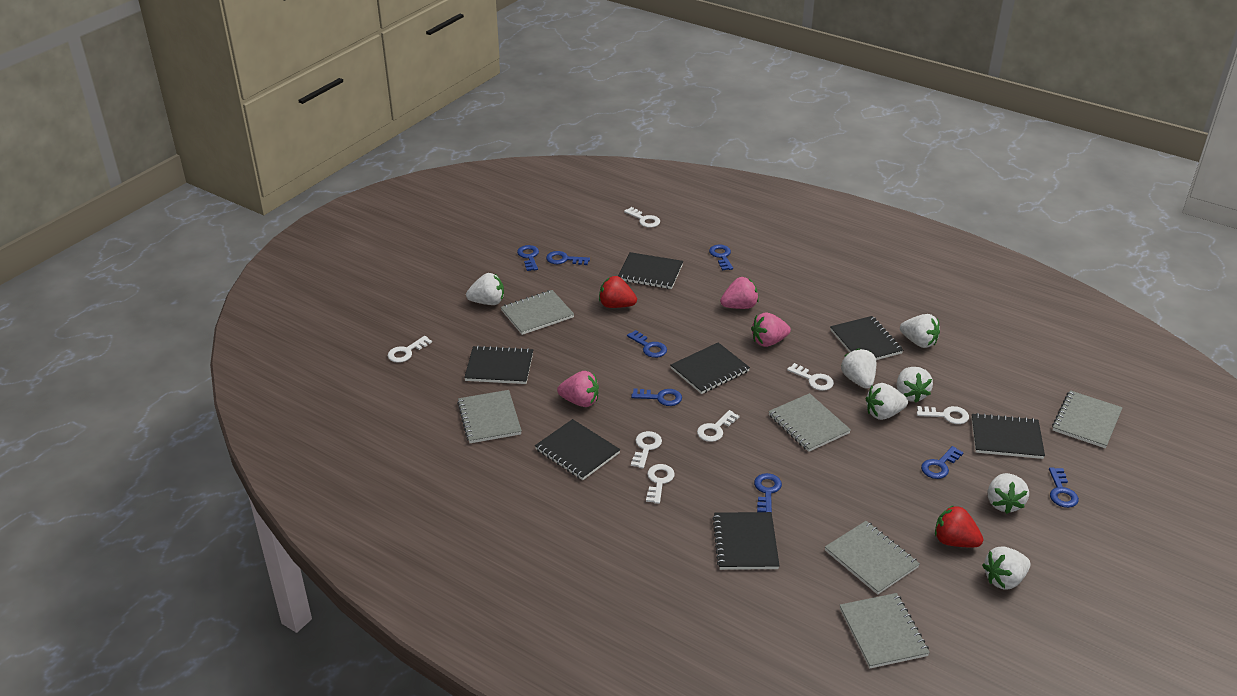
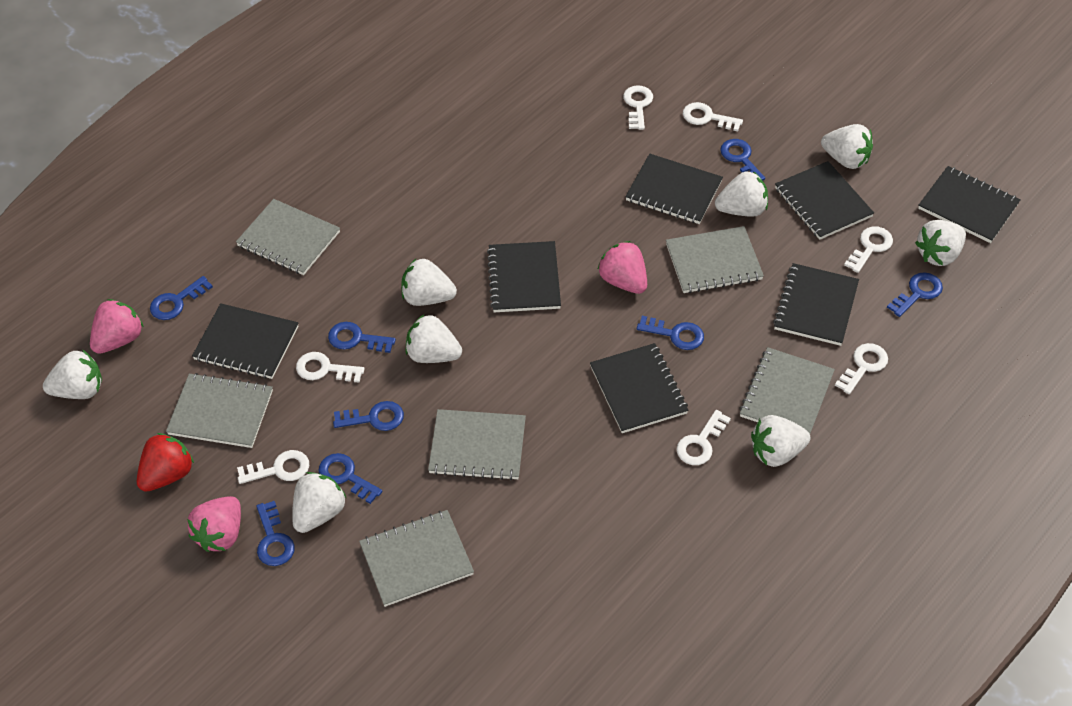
red strawberry: [599,276,637,308] [935,505,983,547] = 2 -> [137,433,194,492] = 1
white strawberry: [466,273,504,305] [841,348,876,389] [865,383,908,420] [897,367,933,403] [900,314,940,348] [982,546,1031,590] [988,473,1029,514] = 7 -> [43,349,102,399] [292,472,346,533] [401,259,457,306] [406,315,462,363] [715,171,768,217] [751,415,811,467] [821,124,873,169] [915,220,966,266] = 8

